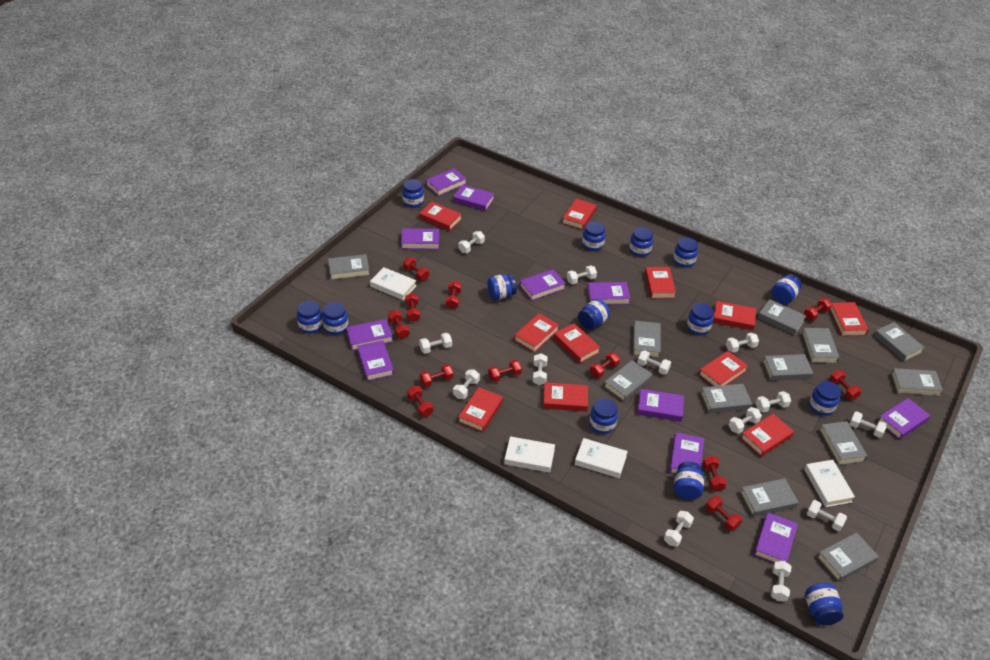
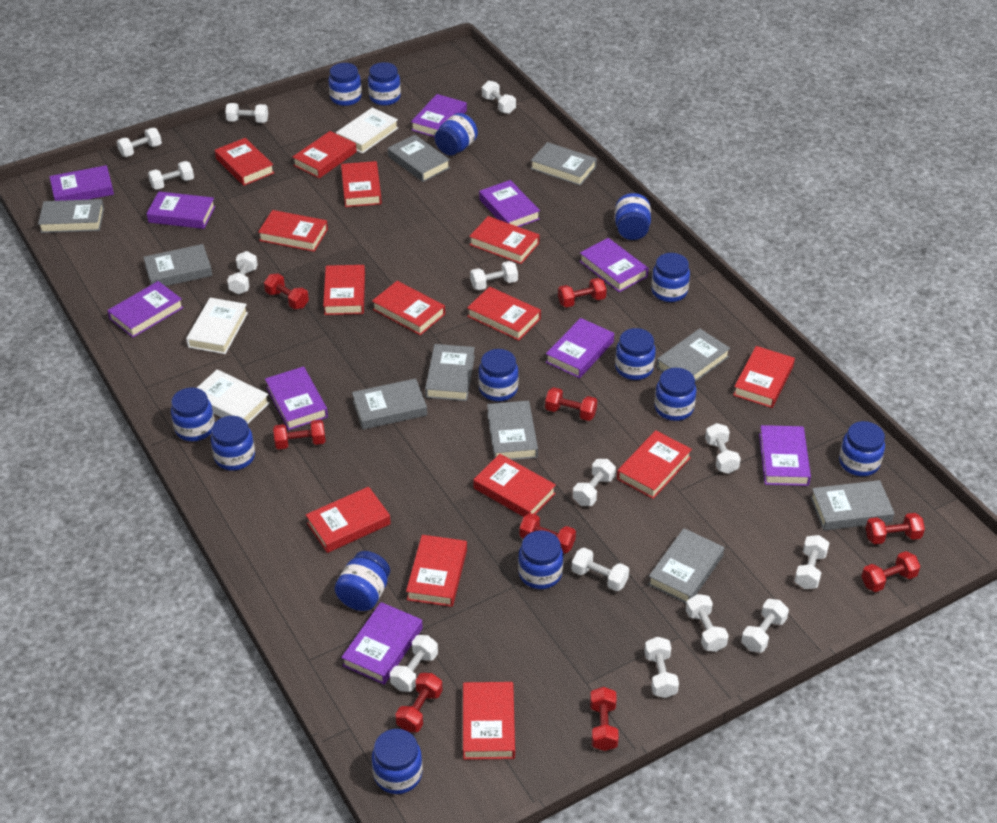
grey book: [328,254,370,280] [604,360,653,402] [633,321,661,358] [701,384,752,414] [740,478,799,517] [758,299,806,335] [763,354,813,381] [802,328,840,363] [817,533,879,582] [820,421,867,465] [874,322,925,361] [891,368,943,396] = 12 -> [38,199,104,233] [143,244,212,286] [352,378,427,429] [388,135,450,182] [425,344,475,401] [487,401,538,460] [531,142,597,186] [648,528,724,604] [656,329,730,382] [810,480,895,531] = 10
purple book: [346,319,393,351] [357,340,394,381] [401,228,439,249] [426,168,467,196] [453,185,494,211] [520,269,566,301] [587,282,630,305] [637,389,684,422] [669,432,704,474] [754,512,798,563] [877,398,930,440] = 11 -> [49,165,114,201] [107,281,184,338] [147,191,215,229] [265,366,328,430] [341,602,423,684] [411,94,467,137] [479,180,540,227] [546,318,614,378] [579,238,648,292] [759,425,811,486] = 10
red book: [419,202,462,231] [458,387,503,432] [514,313,559,353] [543,382,588,412] [554,323,600,363] [562,199,597,230] [645,267,676,299] [699,351,748,386] [713,301,756,331] [741,414,794,457] [830,302,869,336] = 11 -> [215,138,274,186] [258,210,328,252] [293,131,357,178] [306,487,391,553] [323,265,365,315] [341,161,382,207] [372,281,445,335] [406,535,467,607] [463,682,515,760] [467,287,541,341] [469,216,540,264] [473,454,556,517] [617,430,692,499] [733,346,795,408] = 14
red dumbbell: [388,310,410,339] [403,257,429,281] [405,293,420,322] [407,386,433,417] [420,364,454,387] [446,281,461,309] [488,360,522,382] [590,352,620,378] [703,455,727,492] [706,496,742,531] [804,298,832,321] [830,370,862,400] = 12 -> [264,274,309,309] [273,420,326,449] [396,673,443,732] [519,513,576,554] [545,387,597,421] [558,278,607,307] [590,687,619,751] [861,551,921,592] [866,513,925,544] = 9
white book: [370,267,416,300] [504,436,555,473] [575,438,628,478] [804,460,855,507] = 4 -> [186,298,248,354] [197,369,270,424] [336,107,398,154] = 3
white dumbbell: [419,333,452,354] [453,370,480,399] [459,231,485,253] [533,353,548,385] [567,265,597,284] [637,350,671,375] [664,511,694,547] [726,333,759,353] [729,407,762,434] [756,391,791,413] [771,561,791,601] [806,500,847,531] [850,411,887,438] = 13 -> [117,128,162,157] [148,161,194,190] [225,103,268,123] [227,251,258,294] [390,635,438,692] [470,261,518,290] [482,81,516,114] [572,548,629,591] [573,459,616,506] [644,637,679,698] [686,594,729,652] [705,423,741,474] [741,599,789,653] [794,535,829,589] = 14

